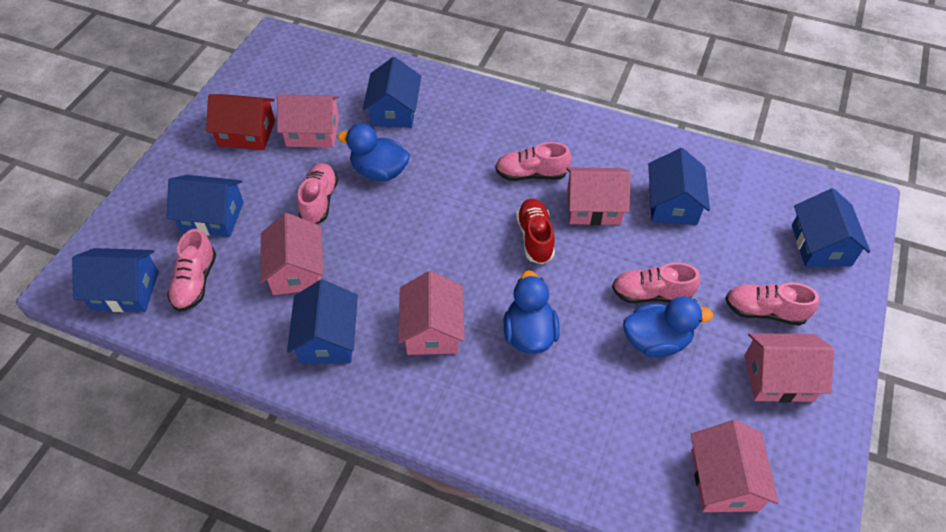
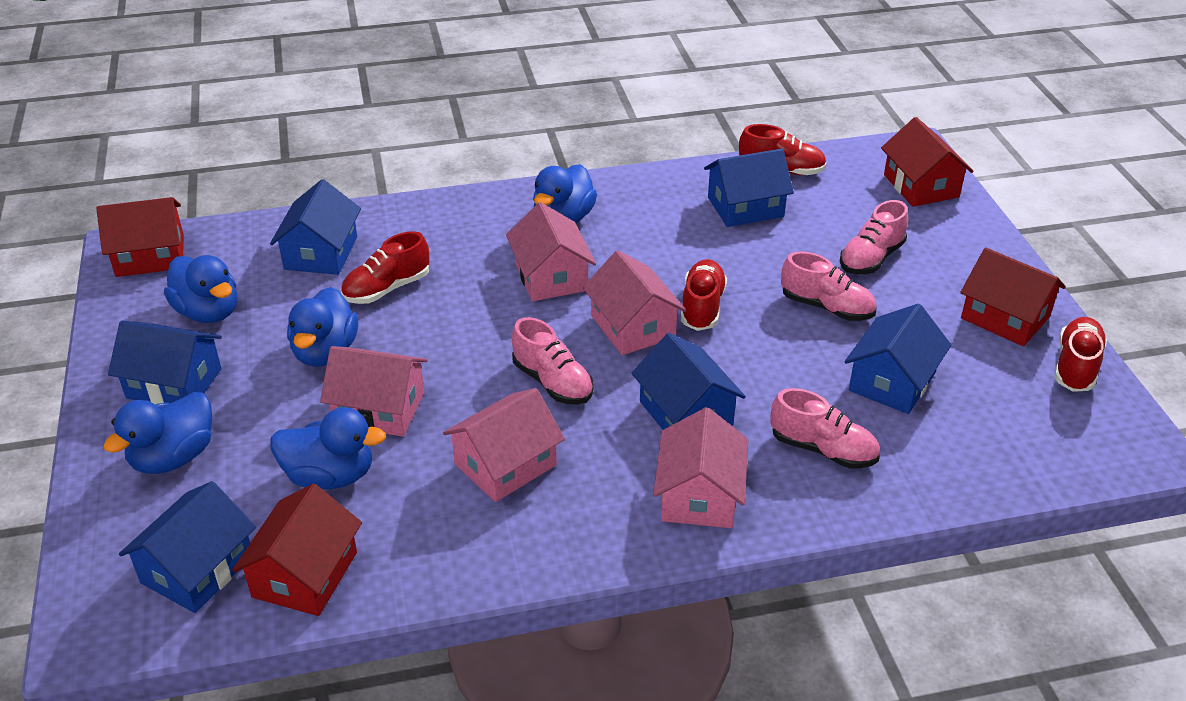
blue duck: [337,124,410,181] [503,270,560,354] [623,296,713,358] = 3 -> [103,392,212,474] [164,255,237,323] [270,407,386,489] [287,287,358,367] [533,164,597,223] = 5
pink house: [260,213,324,295] [277,95,339,148] [398,271,465,355] [566,167,631,225] [691,420,779,512] [745,333,834,403] = 6 -> [320,346,428,437] [443,388,565,502] [506,202,596,301] [583,250,686,355] [653,407,748,528] = 5
pink shoe: [167,229,216,312] [297,163,338,224] [495,142,572,181] [612,262,700,303] [725,282,819,326] = 5 -> [512,317,594,405] [771,388,880,468] [781,251,877,321] [840,200,908,274] = 4
red house: [206,94,275,150] = 1 -> [96,197,184,277] [232,484,362,616] [881,117,974,207] [960,247,1066,346] = 4
red shoe: [516,198,555,264] = 1 -> [341,231,429,304] [681,259,727,331] [739,124,827,175] [1054,317,1107,392] = 4

